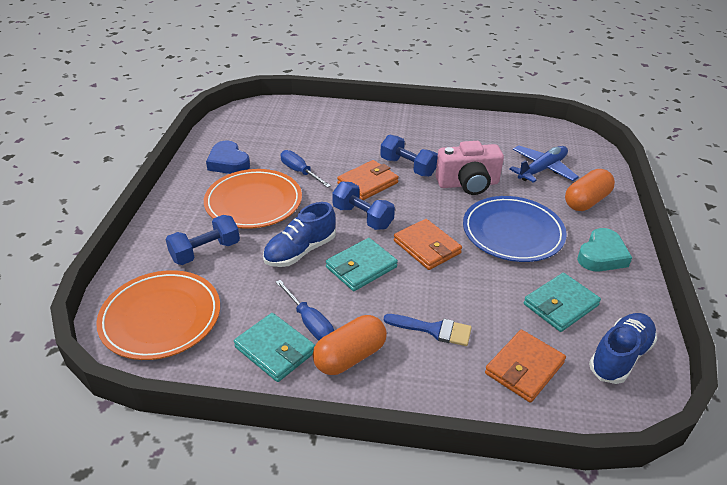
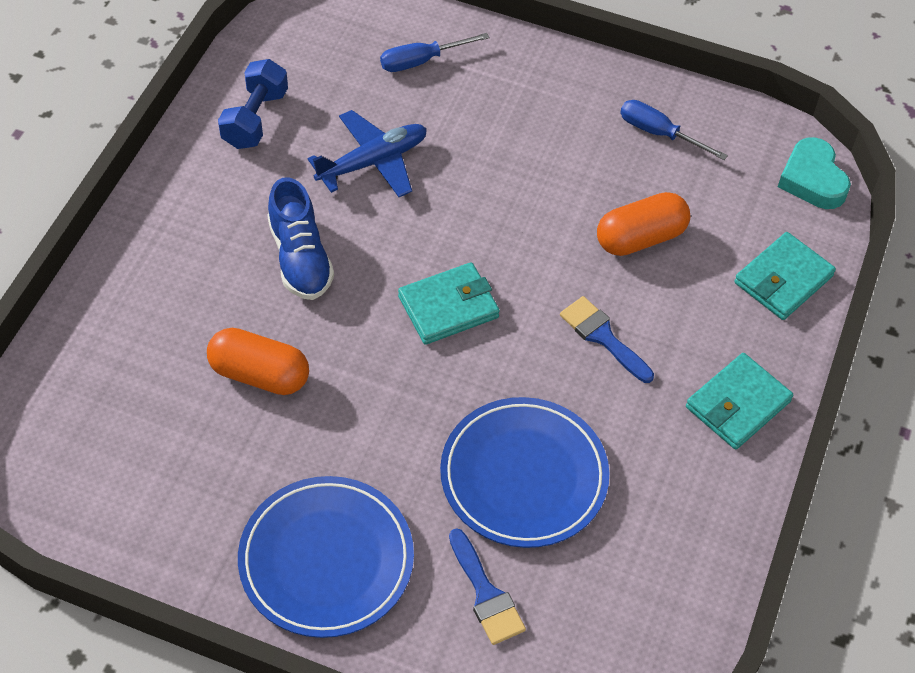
blue brush: [384,314,472,346] = 1 -> [449,528,526,645] [560,296,654,383] = 2
blue dumbbell: [166,215,240,265] [332,182,395,230] [380,135,438,177] = 3 -> [218,59,288,149] = 1
blue heart: [206,141,250,174] = 1 -> none = 0
blue plate: [463,196,567,262] = 1 -> [238,476,414,638] [440,397,609,548] = 2
blue shoe: [263,202,336,267] [589,313,657,384] = 2 -> [267,177,334,300] = 1
orange plate: [96,270,220,360] [204,169,302,229] = 2 -> none = 0
orange wallet: [337,160,399,200] [394,219,462,270] [485,330,566,403] = 3 -> none = 0
pink camera: [435,141,504,195] = 1 -> none = 0

